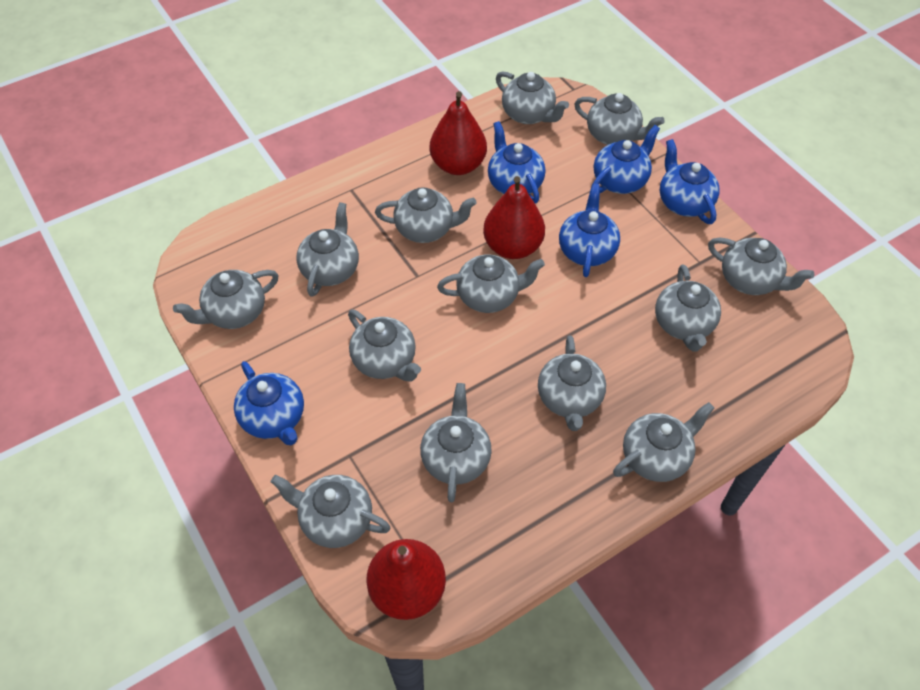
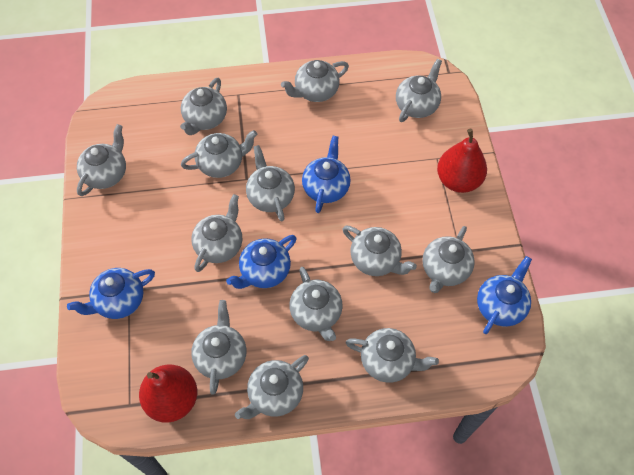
blue teapot: [234,361,304,445] [488,121,545,204] [559,183,620,277] [593,125,660,194] [660,139,720,224] = 5 -> [67,268,155,319] [226,235,297,289] [302,136,351,213] [477,256,532,334] = 4
red pear: [366,539,446,620] [430,91,487,175] [483,176,545,259] = 3 -> [139,365,197,423] [437,129,487,193] = 2

